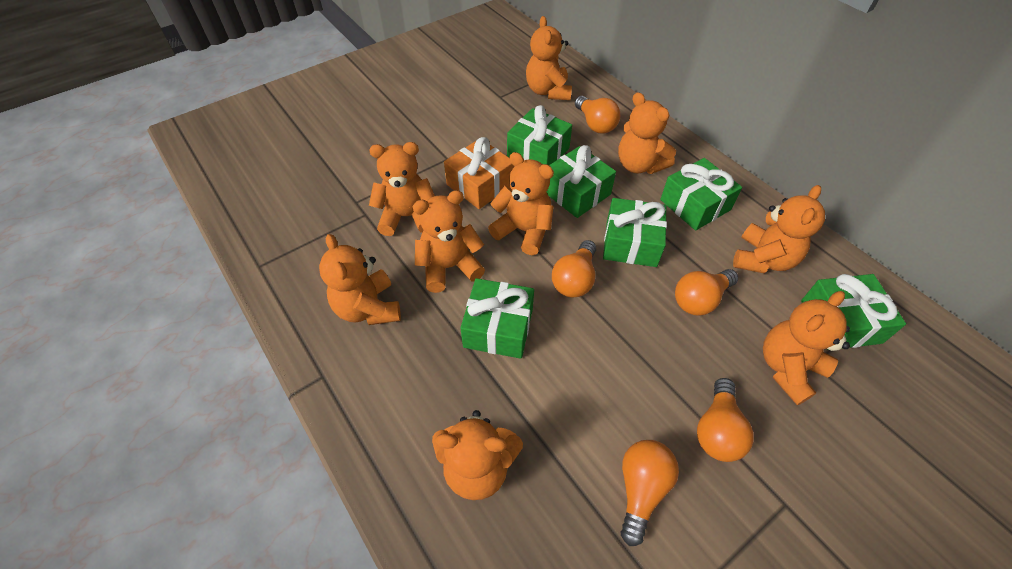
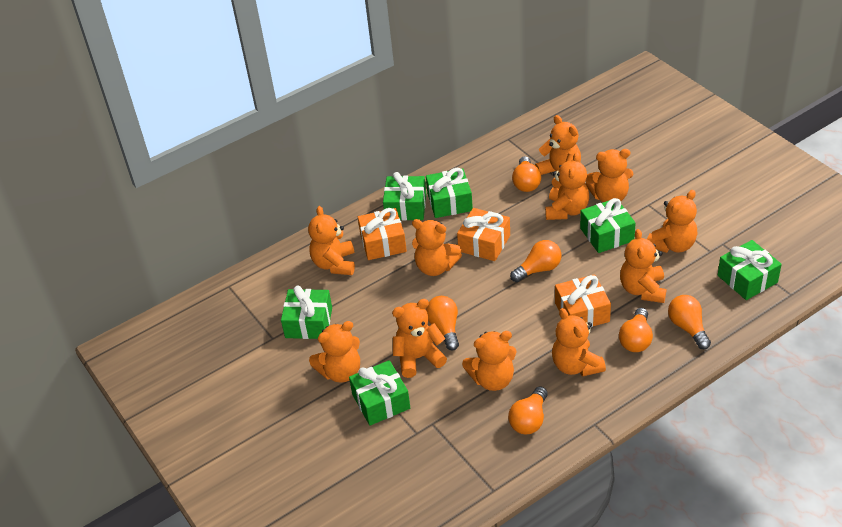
orange gift: [444,137,514,209] = 1 -> [358,208,407,260] [457,208,510,261] [555,274,611,328] = 3
orange light bulb: [552,240,596,298] [575,96,620,134] [621,440,679,546] [675,269,738,315] [697,378,754,462] = 5 -> [426,296,459,351] [508,386,548,434] [510,240,561,282] [512,156,541,192] [619,308,653,352] [668,295,711,349] = 6
orange teddy bear: [319,234,401,325] [369,142,435,236] [412,190,485,293] [432,410,523,500] [488,152,554,255] [526,16,572,100] [618,92,676,174] [733,185,825,273] [763,291,850,405] = 9 -> [308,206,355,275] [309,321,360,383] [392,299,447,378] [412,219,462,276] [462,331,517,391] [535,115,581,189] [545,152,589,220] [552,308,606,377] [585,149,633,202] [620,229,667,303] [647,190,697,253] = 11

